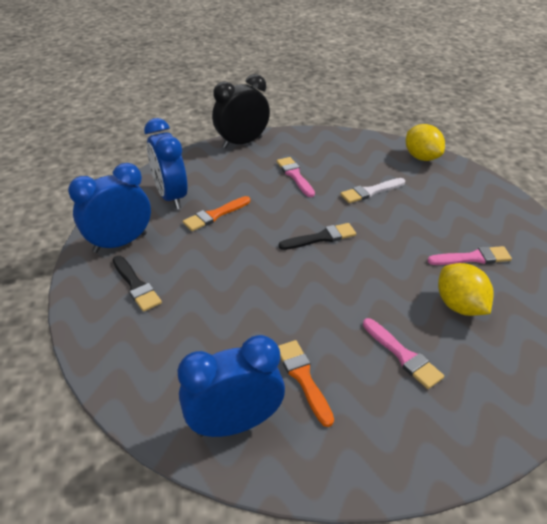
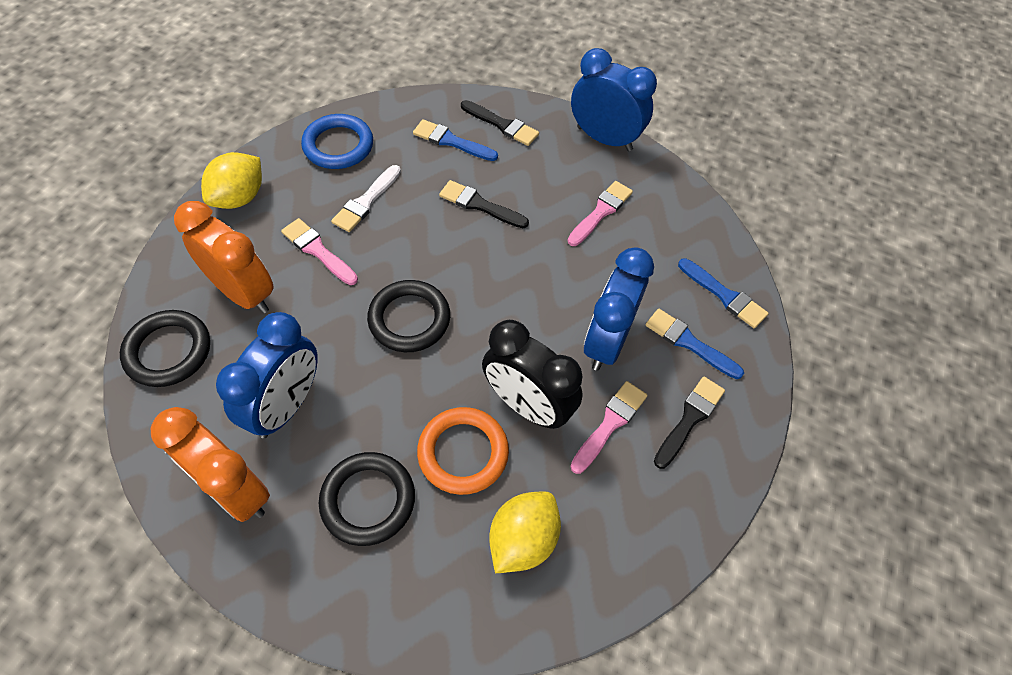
black brush: [113,256,162,312] [279,223,356,250] = 2 -> [439,180,529,228] [461,100,539,146] [654,376,725,469] = 3
black ring: none = 0 -> [120,310,210,387] [319,452,415,546] [367,280,450,352] = 3
blue brush: none = 0 -> [413,119,498,161] [646,309,744,379] [678,258,769,328] = 3
blue ring: none = 0 -> [301,114,373,169] = 1
orange brush: [183,196,250,231] [278,340,334,427] = 2 -> none = 0
orange clock: none = 0 -> [151,407,270,522] [174,201,274,313] = 2
orange ring: none = 0 -> [417,407,509,495] = 1

